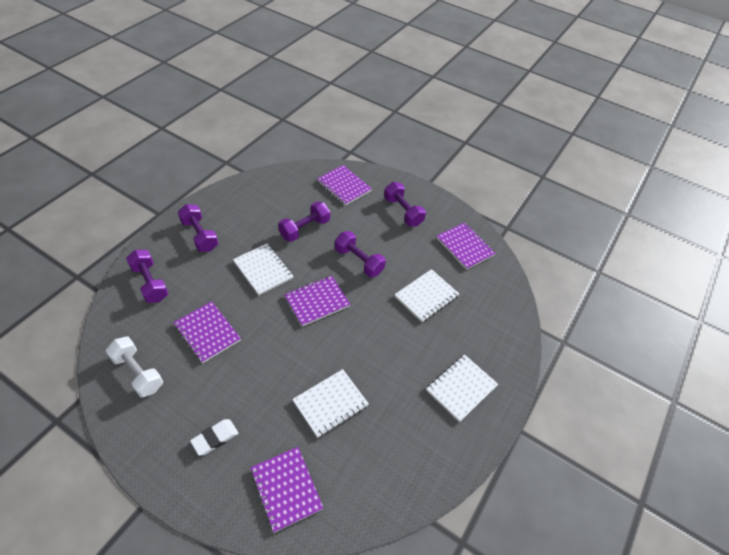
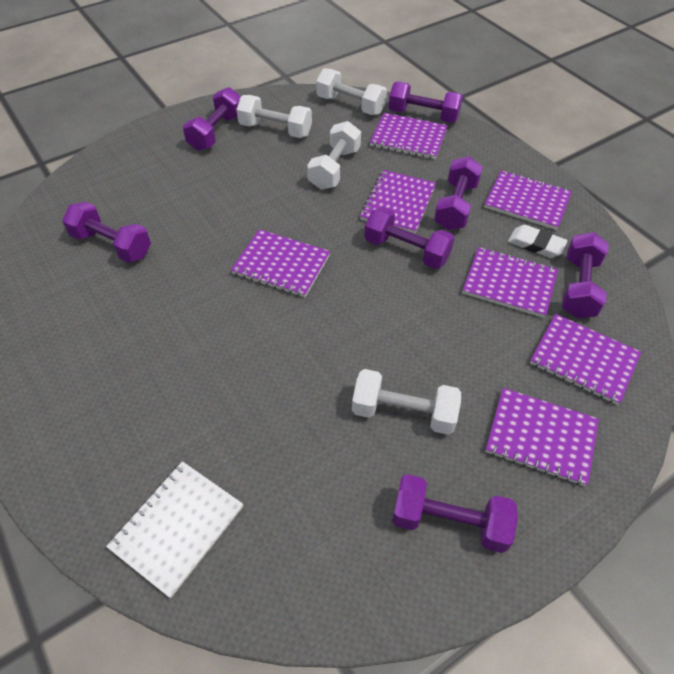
purple dumbbell: [126,250,168,303] [178,204,218,252] [278,201,330,242] [335,231,386,277] [384,182,426,226] = 5 -> [62,202,151,263] [183,87,241,151] [364,207,454,269] [389,81,463,123] [392,474,518,553] [434,156,483,230] [562,232,609,319] = 7
purple notebook: [173,301,241,363] [250,447,323,533] [284,275,351,327] [317,165,372,206] [437,222,496,270] = 5 -> [231,229,330,297] [360,170,436,234] [370,113,448,159] [462,247,558,318] [484,170,572,230] [485,388,599,486] [530,314,641,405] = 7
white dumbbell: [106,337,163,397] = 1 -> [236,95,312,138] [307,121,361,190] [316,68,387,115] [352,369,461,435] = 4
white notebook: [233,243,293,295] [292,369,369,438] [395,269,459,322] [426,354,498,422] = 4 -> [106,461,243,598] = 1

